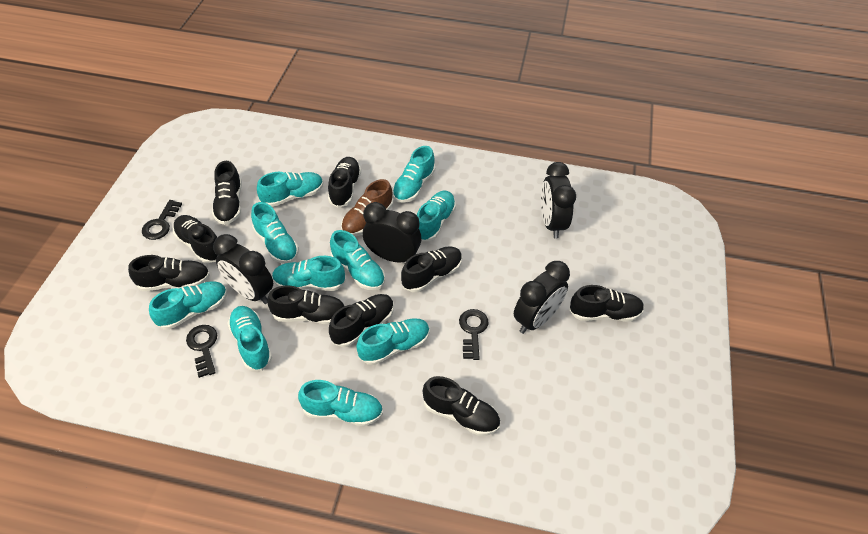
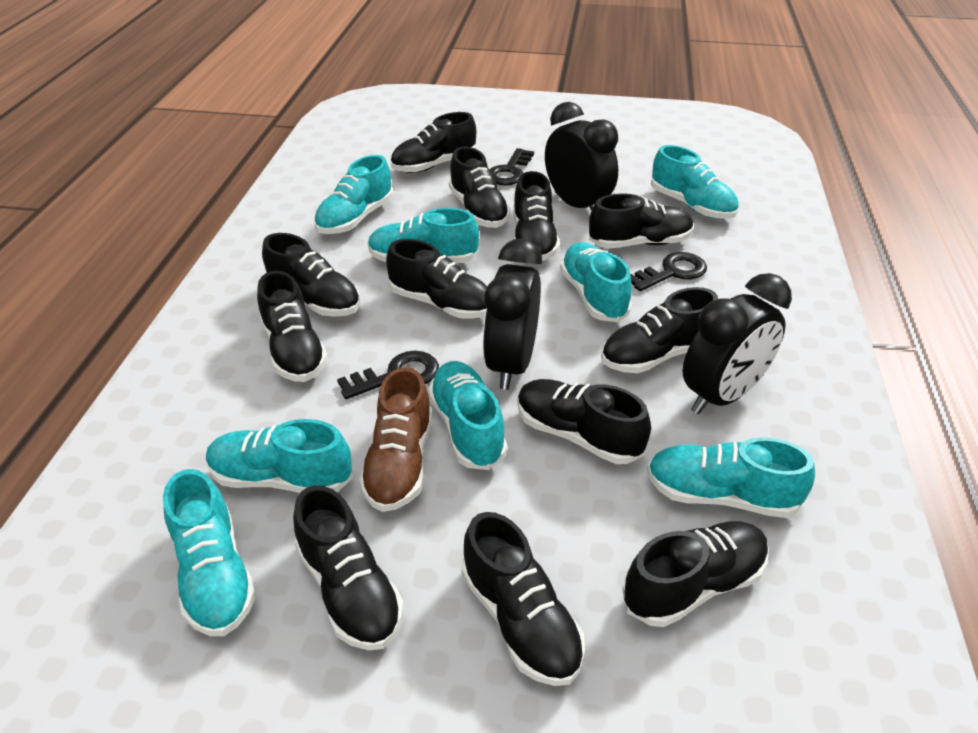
black clock: [213,234,273,304] [363,202,421,262] [514,261,570,334] [541,162,576,239] = 4 -> [483,239,542,390] [545,102,618,211] [682,273,792,414] = 3
black shoe: [128,255,210,291] [173,215,218,263] [212,161,242,225] [267,285,345,324] [328,157,361,208] [329,294,394,347] [401,246,462,292] [423,376,500,436] [569,285,644,322] = 9 -> [257,271,328,382] [262,233,360,317] [293,485,404,650] [386,239,487,319] [391,112,476,173] [449,146,511,228] [462,512,585,686] [513,171,560,261] [518,379,651,464] [589,193,694,249] [601,287,718,373] [622,521,769,627] = 12
turquoise shoe: [149,281,227,330] [227,306,272,371] [251,202,299,264] [257,172,323,207] [272,256,345,291] [298,380,383,426] [330,230,385,290] [356,318,430,365] [392,146,435,203] [417,190,456,241] = 10 -> [163,469,256,636] [206,419,353,493] [314,155,393,234] [368,208,479,263] [428,361,507,470] [560,242,632,322] [647,437,815,518] [651,145,738,219] = 8

